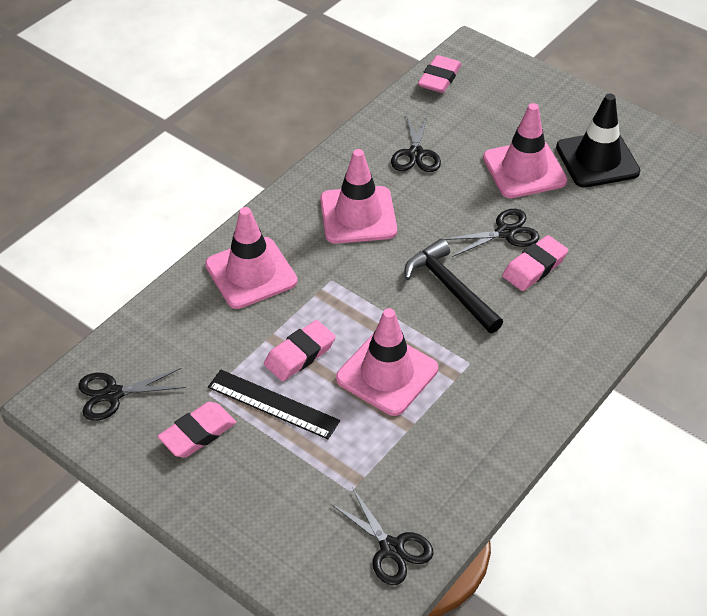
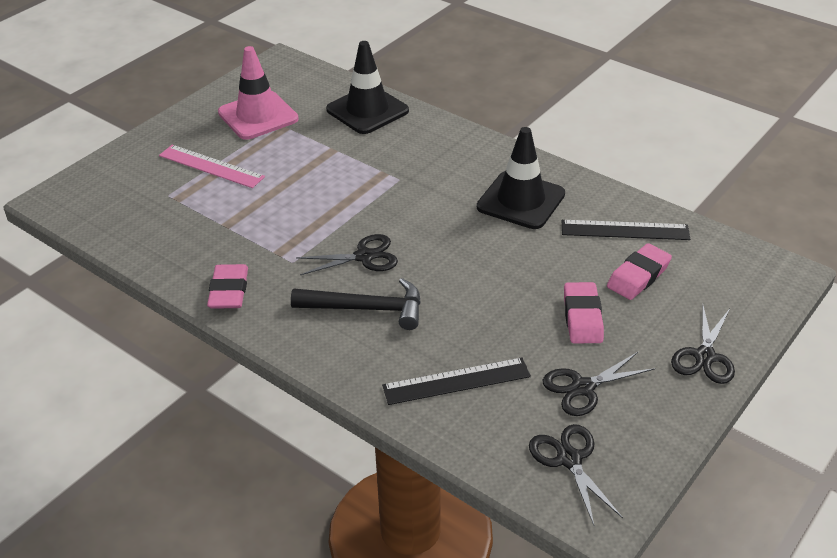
black ruler: [208,370,340,439] = 1 -> [382,357,531,405] [562,220,690,240] = 2
black traffic cone: [556,93,641,188] = 1 -> [326,41,409,134] [477,127,565,229] = 2
pink eraser: [158,402,236,458] [264,320,336,381] [418,55,462,93] [502,235,568,291] = 4 -> [207,264,248,309] [564,282,604,343] [607,243,672,300] = 3
pink ruler: none = 0 -> [159,145,265,188] = 1
pink traffic cone: [205,207,298,309] [320,149,397,244] [336,308,438,416] [483,103,567,198] = 4 -> [218,46,299,140] = 1

